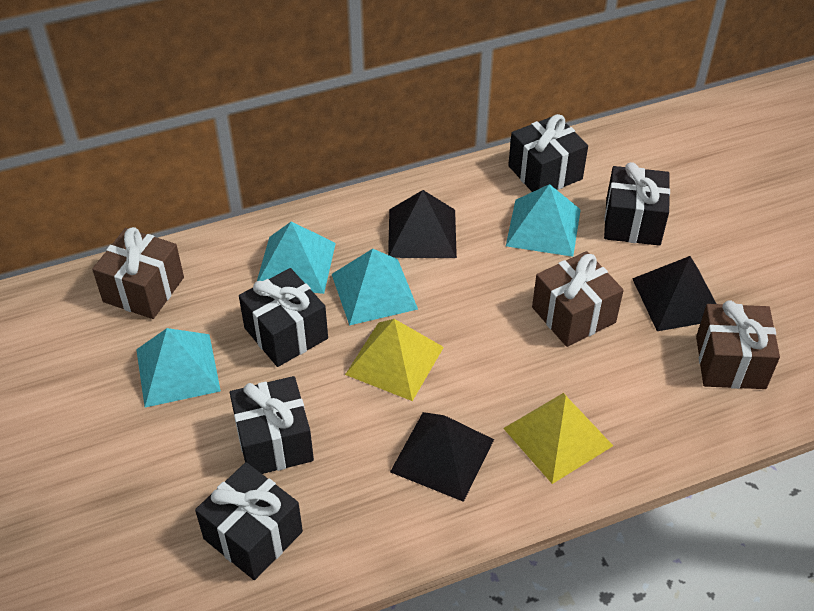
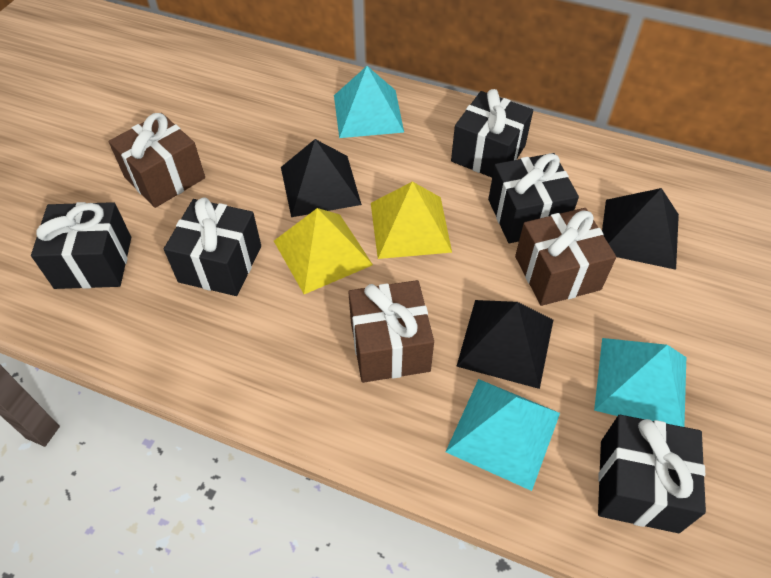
turquoise pyramid: [136,328,221,408] [257,222,336,294] [332,249,418,325] [506,184,581,257] = 4 -> [334,66,404,138] [446,379,560,491] [594,338,686,427] = 3

